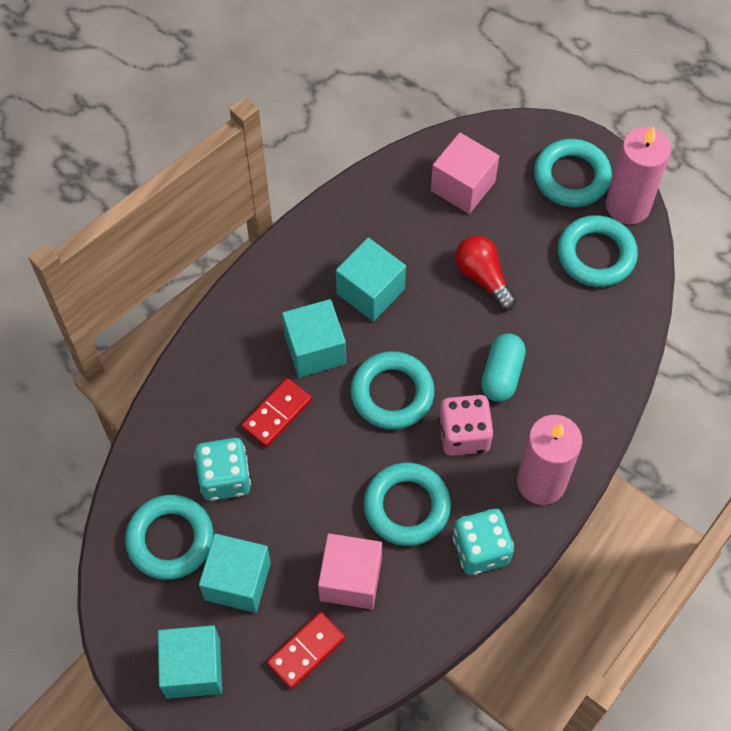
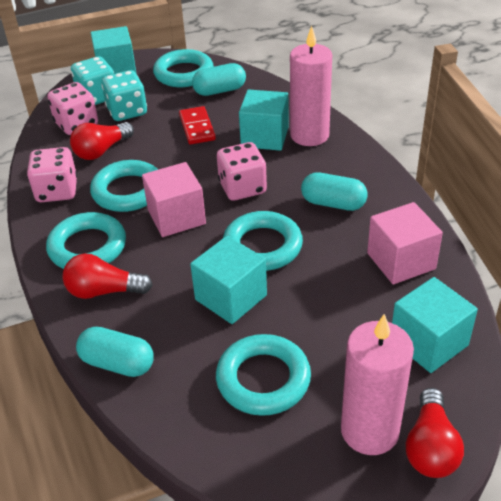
pink dice: [439,395,494,456] = 1 -> [27,147,77,202] [47,82,98,135] [217,142,267,201] = 3
red domino: [241,378,312,447] [267,612,345,689] = 2 -> [179,106,216,144] = 1
red light bulb: [455,236,516,310] = 1 -> [62,253,153,299] [70,122,134,160] [406,388,464,478] = 3
turquoise capsule: [481,333,526,402] = 1 -> [76,327,154,377] [192,63,246,96] [301,172,368,211] = 3

